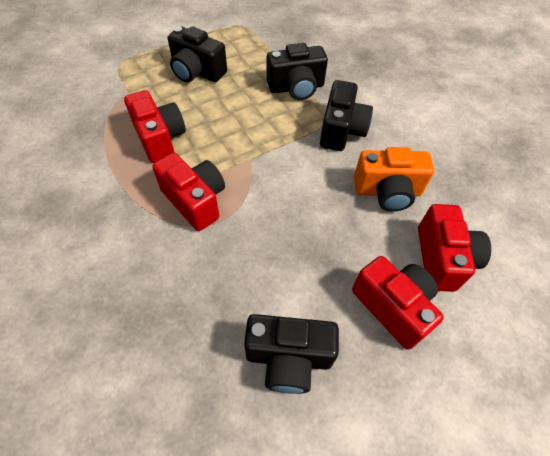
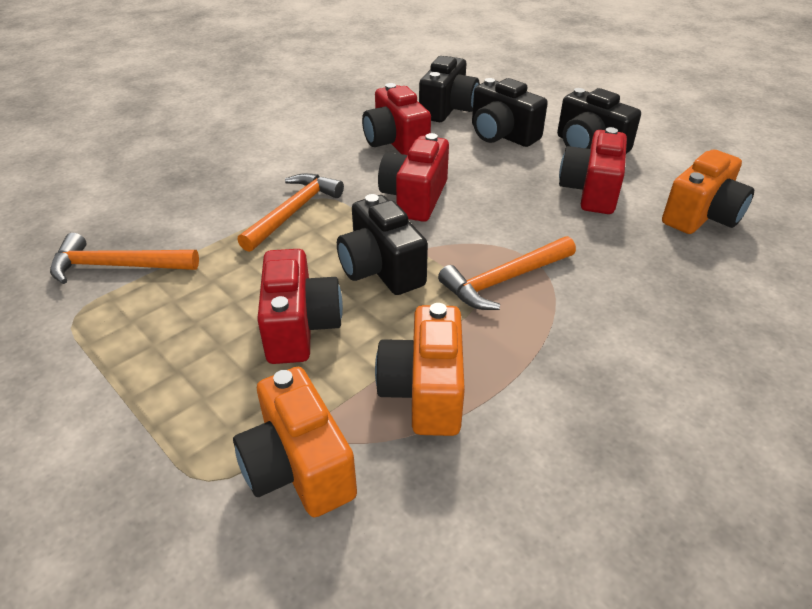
orange camera: [354,147,434,212] = 1 -> [233,367,357,517] [375,303,465,436] [662,150,754,234] = 3
orange hammer: none = 0 -> [50,233,199,284] [237,173,344,252] [438,236,576,310] = 3

